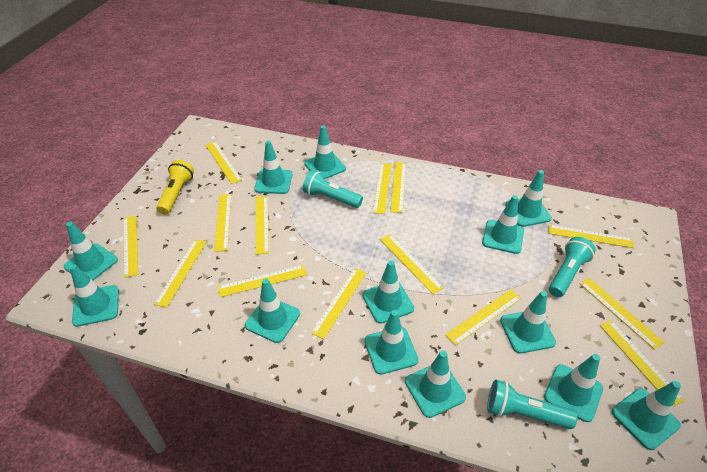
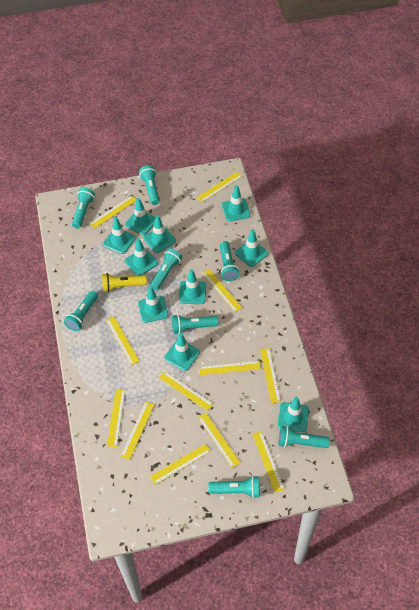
turquoise flashlight: [303,170,363,208] [487,380,577,429] [549,237,596,297] = 3 -> [64,291,98,332] [72,188,95,228] [139,165,160,205] [150,248,182,290] [172,314,218,334] [208,476,260,498] [220,241,239,281] [279,426,330,448] = 8
turquoise traffic cone: [64,222,118,280] [70,264,119,327] [245,279,300,343] [254,140,293,194] [304,125,346,179] [362,260,414,324] [364,310,419,375] [405,350,466,418] [482,195,524,254] [500,291,556,353] [505,170,552,227] [544,354,603,422] [612,381,681,450] = 13 -> [103,217,136,254] [125,198,155,235] [125,238,158,276] [138,286,168,323] [144,215,176,253] [165,333,200,371] [179,269,206,304] [222,185,250,222] [235,229,268,267] [278,397,309,432] = 10
yellow ruler: [123,216,138,278] [154,239,206,308] [205,141,242,184] [214,194,231,252] [218,265,307,297] [256,196,269,255] [311,268,367,339] [373,163,392,214] [380,234,443,294] [390,162,406,213] [445,289,521,345] [548,225,634,248] [580,278,664,350] [600,320,685,407] = 14 -> [90,195,136,229] [106,317,140,365] [107,389,125,447] [121,401,154,460] [150,444,211,485] [159,371,213,411] [197,172,242,202] [198,413,240,468] [199,361,261,375] [202,269,242,312] [252,431,285,493] [260,348,281,403] = 12

